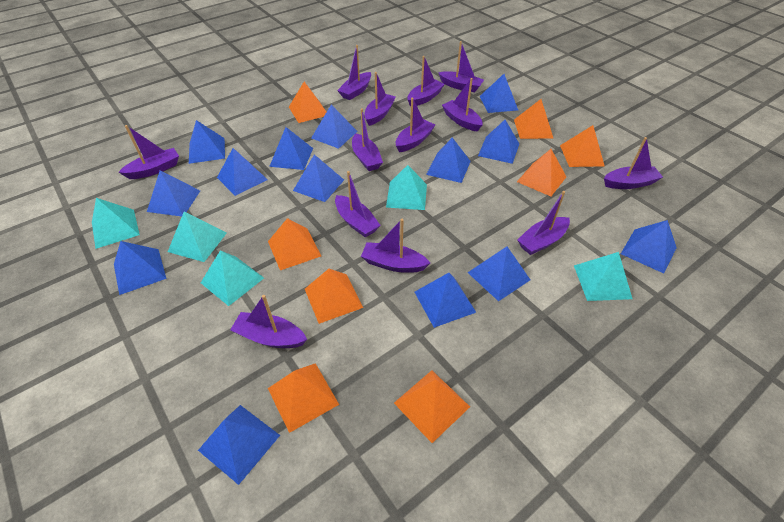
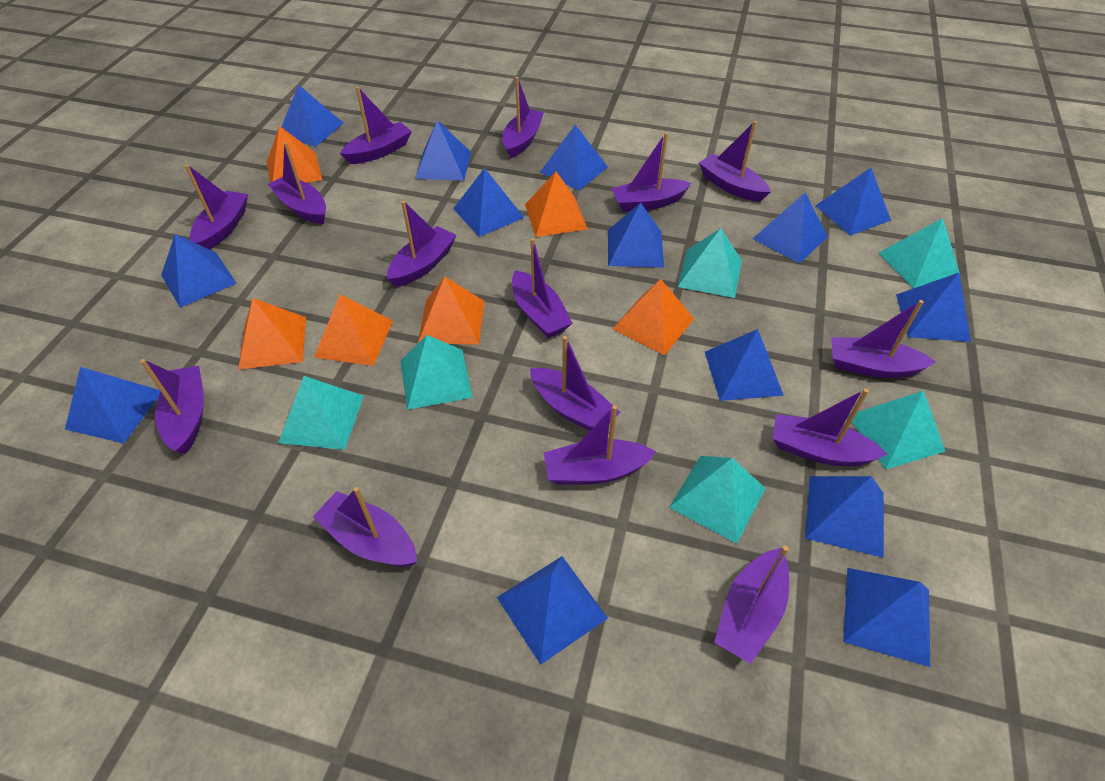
orange pyramid: [268,218,321,270] [268,363,339,433] [289,82,326,123] [305,269,363,324] [394,370,470,443] [514,99,553,139] [517,149,566,196] [560,125,605,167] = 8 -> [238,298,306,370] [267,126,322,183] [314,294,393,366] [418,277,484,344] [525,172,588,237] [613,279,694,355] = 6
purple boat: [119,125,179,179] [230,295,307,348] [335,171,381,237] [337,45,371,100] [352,108,383,171] [361,219,430,273] [364,72,396,126] [396,98,435,152] [407,56,445,107] [438,41,484,92] [442,78,483,132] [517,191,570,255] [604,137,663,189] = 13 -> [140,359,204,454] [185,164,248,250] [268,142,326,224] [313,487,417,567] [340,86,412,164] [387,201,457,287] [503,77,544,159] [512,238,572,338] [530,336,621,431] [544,405,656,485] [611,132,691,212] [699,121,771,202] [714,546,789,664] [772,389,887,466] [831,300,936,378] = 15
turquoise pyramid: [92,198,140,249] [168,212,227,262] [201,250,264,306] [386,165,427,210] [574,252,633,301] = 5 -> [278,376,364,450] [400,335,473,410] [669,456,766,544] [677,228,742,298] [848,391,946,469] [879,218,960,288] = 6

